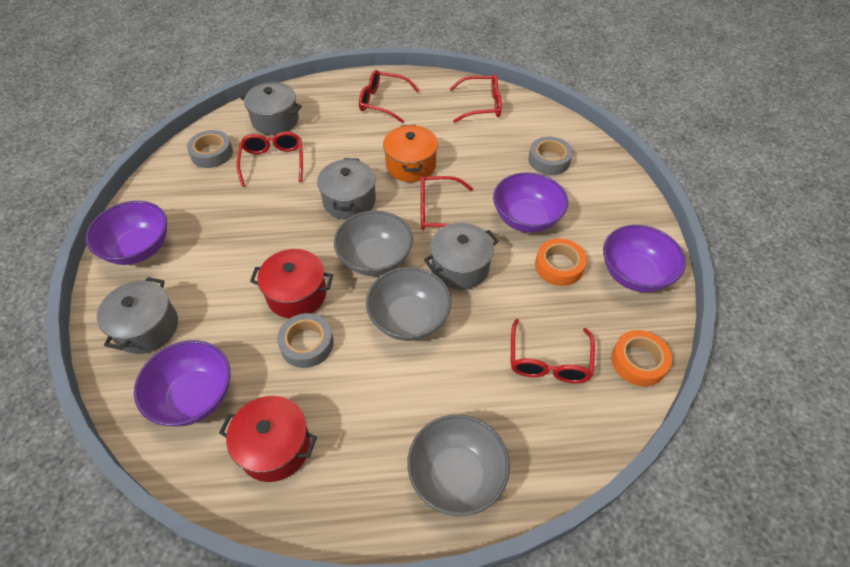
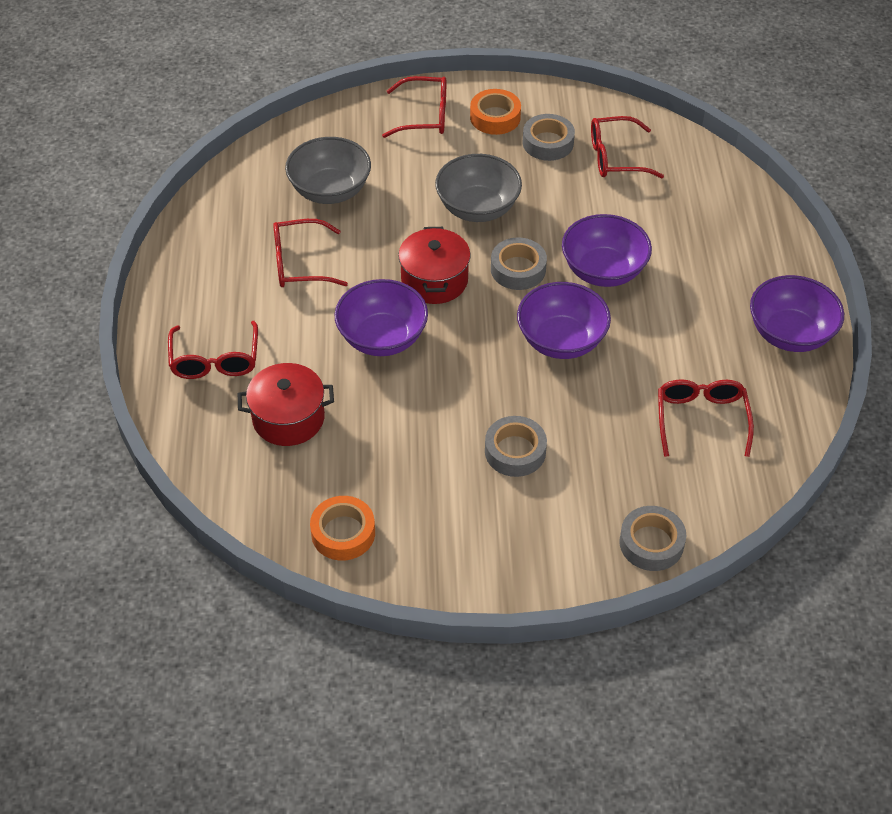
grey bowl: [334,210,413,276] [366,267,451,341] [407,414,510,516] = 3 -> [285,137,371,204] [435,154,522,222] = 2
grey pot: [97,277,178,354] [241,82,302,135] [317,158,376,220] [424,223,499,290] = 4 -> none = 0
grey tape: [187,130,233,168] [277,313,334,368] [528,137,573,175] = 3 -> [485,416,547,477] [491,238,547,290] [523,114,575,161] [619,506,686,571] = 4
orange pot: [383,125,438,182] = 1 -> none = 0

